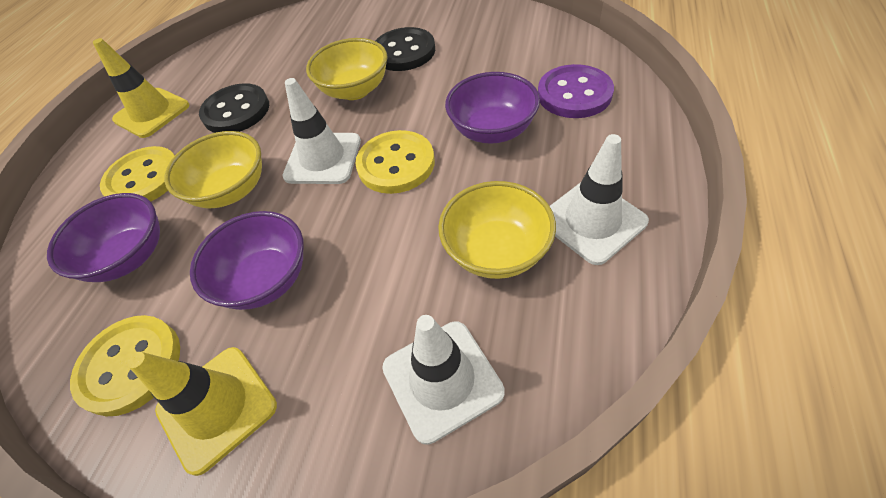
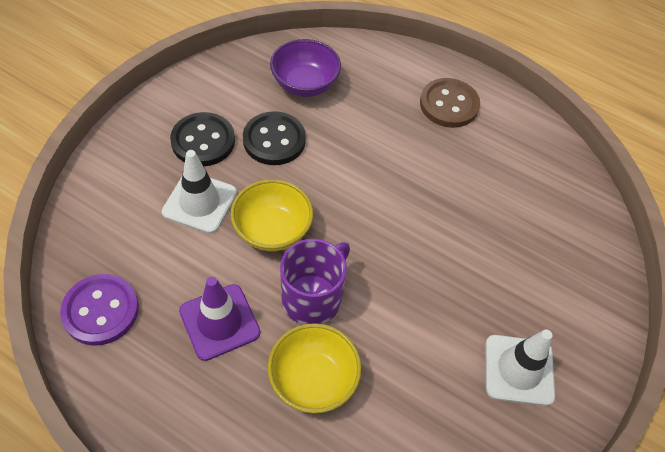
brown button: none = 0 -> [420,78,480,128] = 1
purple bowl: [47,193,160,282] [190,211,304,310] [445,72,540,144] = 3 -> [270,39,341,97] = 1
purple mug: none = 0 -> [280,239,350,325] = 1
purple traffic cone: none = 0 -> [179,277,260,361] = 1
white traffic cone: [282,78,361,184] [382,315,505,445] [550,134,649,265] = 3 -> [162,150,237,234] [486,329,555,406] = 2
yellow bowl: [164,131,262,208] [306,38,388,100] [438,181,556,279] = 3 -> [230,179,313,251] [268,323,362,413] = 2
yellow button: [70,315,180,416] [100,146,175,202] [355,130,435,194] = 3 -> none = 0
yellow traffic cone: [93,38,189,138] [127,347,277,476] = 2 -> none = 0

